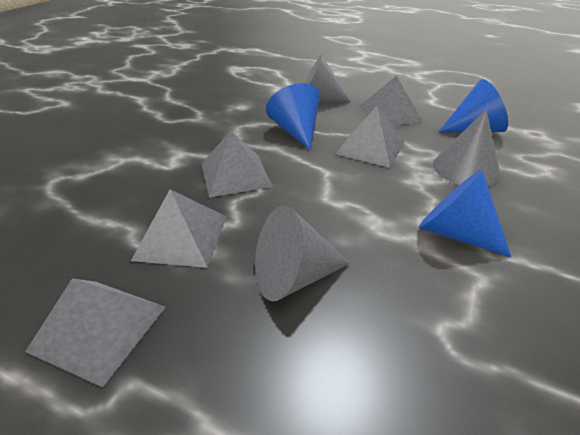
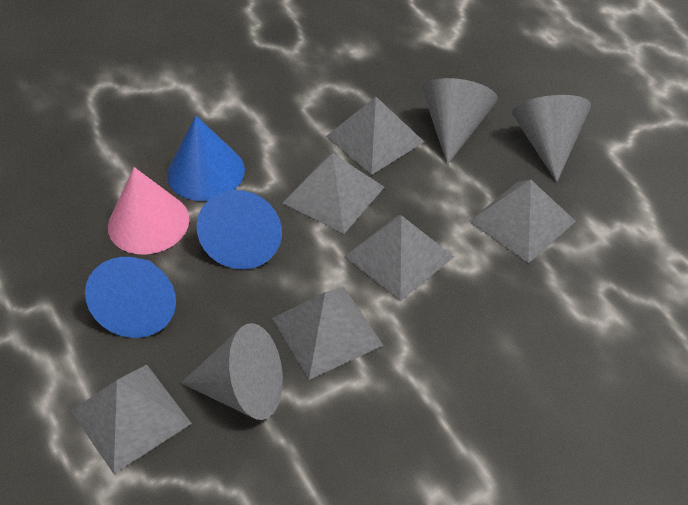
grey pyramid: [25,278,166,387] [131,189,227,268] [202,131,272,198] [335,106,405,168] [359,76,423,126] = 5 -> [71,365,192,474] [272,287,384,380] [283,153,384,234] [326,97,424,175] [344,215,454,301] [469,179,576,263] = 6
pink cone: none = 0 -> [108,167,189,254] = 1

